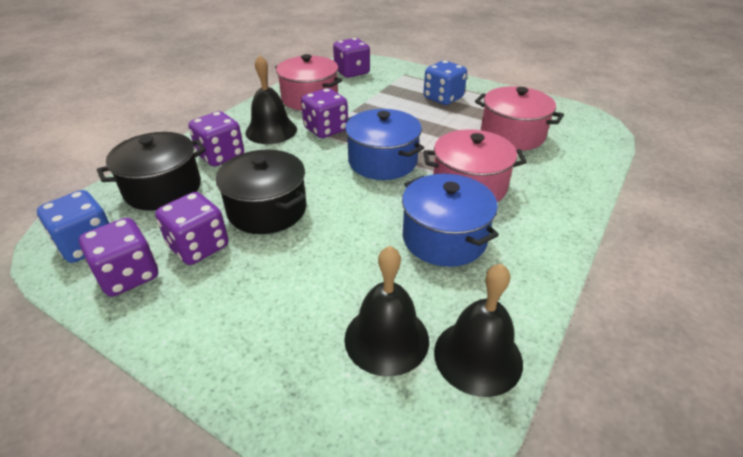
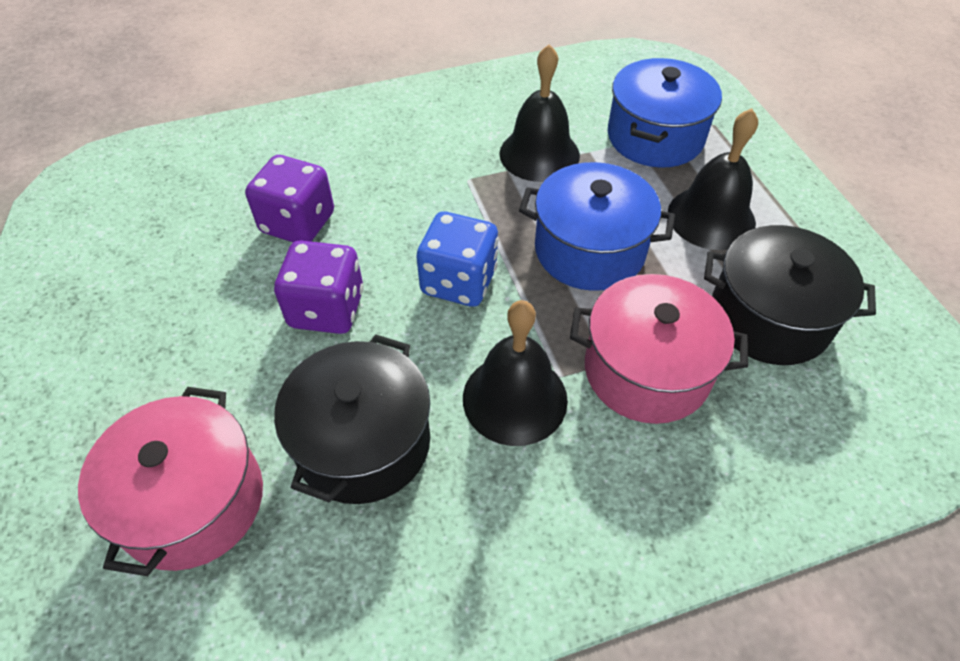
blue dice: [37,190,109,263] [423,61,467,105] = 2 -> [416,212,498,307] = 1
pink pot: [275,54,342,111] [423,129,527,202] [475,86,564,151] = 3 -> [78,387,263,576] [570,274,748,424] = 2
purple dice: [79,218,158,297] [155,192,229,265] [188,111,244,166] [301,88,348,138] [333,38,370,78] = 5 -> [245,155,334,242] [274,241,364,334] = 2

